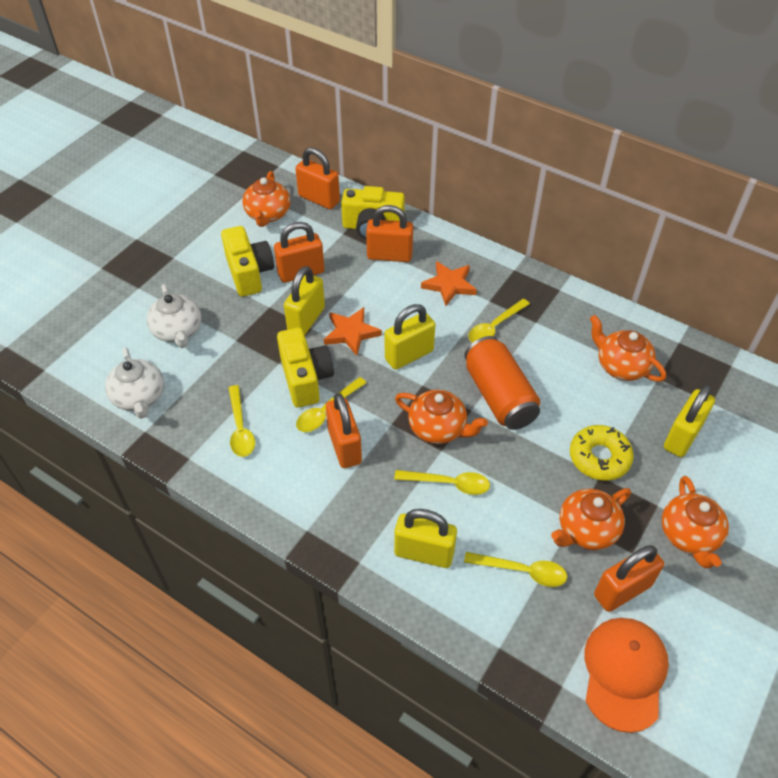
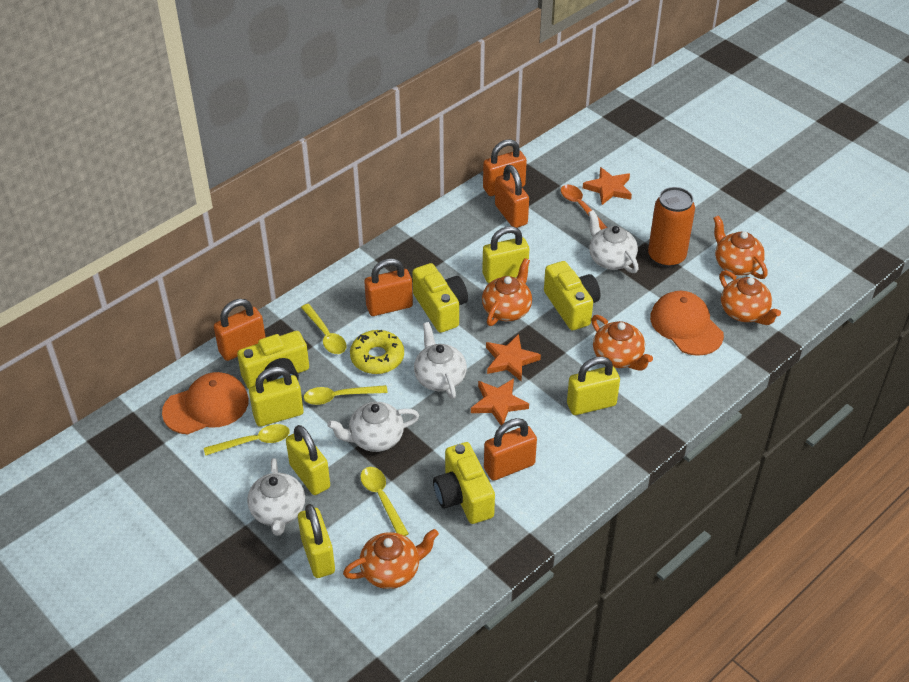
orange cap: [584,618,669,733] = 1 -> [162,372,249,435] [650,291,724,356] = 2
orange spoon: none = 0 -> [561,185,607,230] = 1
orange star: [324,307,382,356] [421,261,477,306] = 2 -> [471,379,529,425] [486,334,541,381] [583,167,632,205] = 3
white teapot: [105,347,164,419] [147,284,202,348] = 2 -> [247,458,305,536] [327,402,419,452] [414,322,467,399] [588,210,639,273] = 4
yellow camera: [221,226,274,297] [277,328,334,408] [341,186,405,239] = 3 -> [237,331,309,389] [412,263,468,333] [433,442,495,524] [544,261,601,330] = 4
yellow padlock: [284,266,325,335] [385,304,435,370] [394,509,457,568] [664,385,715,457] = 4 -> [249,367,303,427] [286,425,330,495] [298,504,335,578] [482,226,529,283] [567,356,620,415] = 5
yellow spoon: [228,385,255,457] [296,377,367,432] [394,470,490,495] [464,552,567,587] [468,299,530,342] = 5 -> [204,424,290,456] [301,304,347,354] [304,385,388,405] [360,467,409,536] = 4

